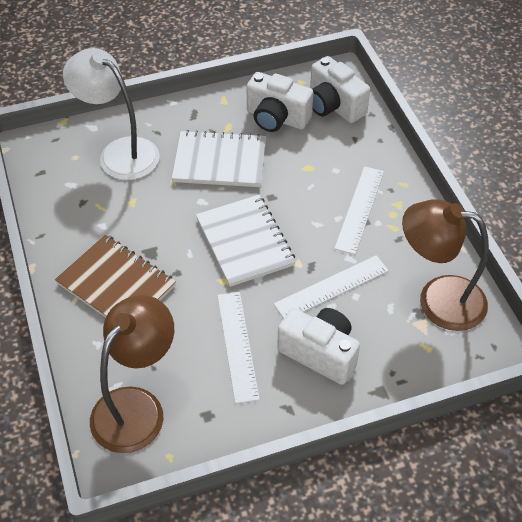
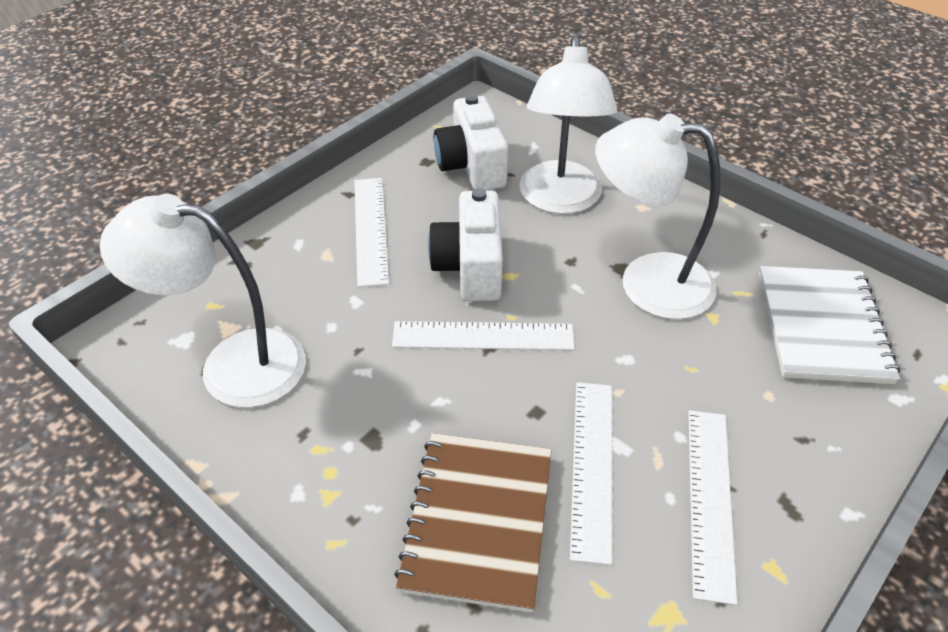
brown lamp: [90,295,174,453] [402,199,489,331] = 2 -> none = 0
white camera: [247,72,313,132] [277,308,360,385] [310,56,370,123] = 3 -> [428,188,503,302] [434,94,508,191] = 2
white lamp: [63,48,160,180] = 1 -> [100,194,306,408] [519,35,617,214] [595,113,720,319] = 3
white notebook: [172,130,266,187] [196,195,296,287] = 2 -> [759,266,900,384] = 1
white ruler: [217,292,260,404] [274,255,389,319] [334,166,384,255] = 3 -> [354,178,389,287] [392,321,575,350] [570,382,612,565] [688,410,737,605] = 4

